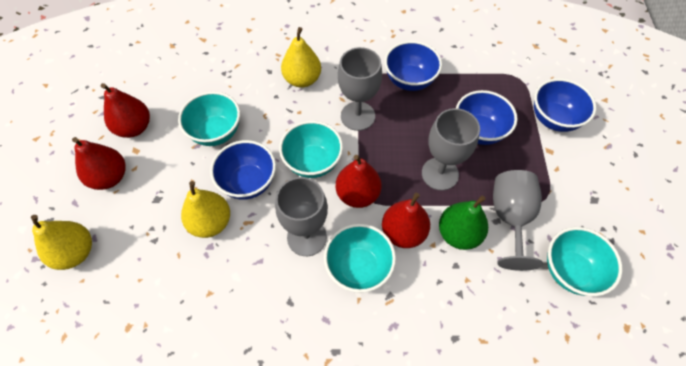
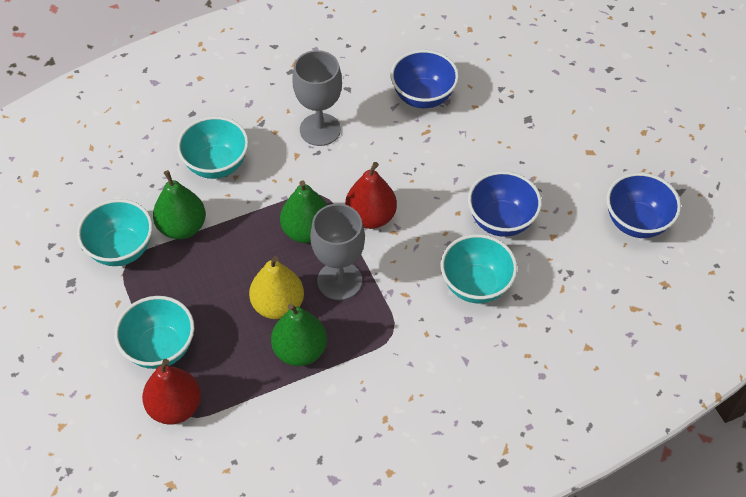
blue bowl: [210,140,276,199] [384,41,442,91] [456,90,517,145] [534,78,596,132] = 4 -> [390,50,459,108] [468,171,542,237] [606,173,681,238] = 3
green pear: [439,196,488,250] = 1 -> [153,170,206,239] [271,304,327,366] [280,180,328,243] = 3
grey goblet: [275,177,328,256] [338,47,382,131] [422,108,480,191] [493,170,543,271] = 4 -> [292,50,342,146] [310,204,365,300] = 2
red pear: [72,137,126,190] [101,83,150,138] [336,155,382,208] [382,193,430,248] = 4 -> [142,359,201,425] [345,162,397,229] = 2
yellow pear: [31,215,92,270] [181,181,230,238] [281,27,321,88] = 3 -> [249,256,304,319] = 1

